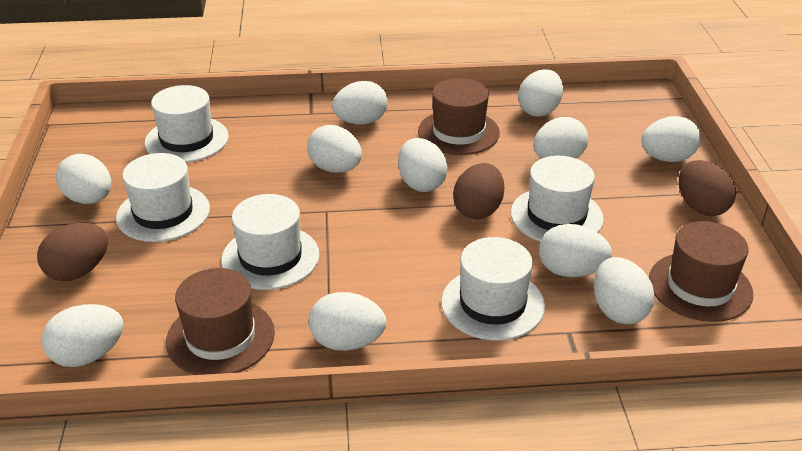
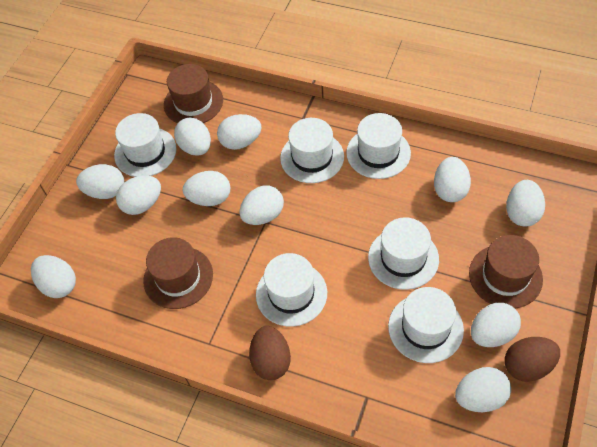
brown egg: [37,223,108,281] [453,163,504,219] [679,160,736,216] = 3 -> [249,326,291,380] [505,337,560,382] = 2
white hat: [116,153,210,242] [145,85,229,163] [221,194,320,290] [441,237,545,341] [511,156,604,241] = 5 -> [114,113,176,177] [256,253,327,327] [280,118,344,183] [346,113,411,179] [368,217,439,290] [388,287,464,363] = 6

